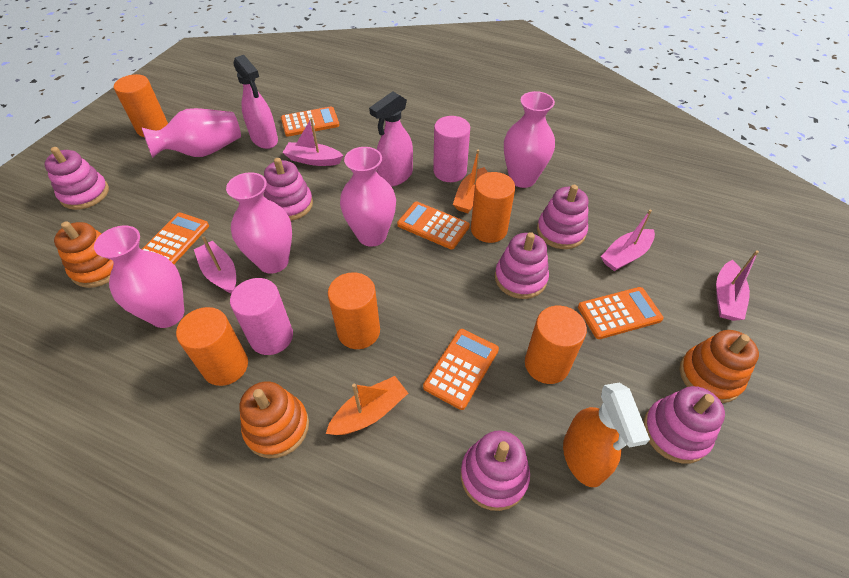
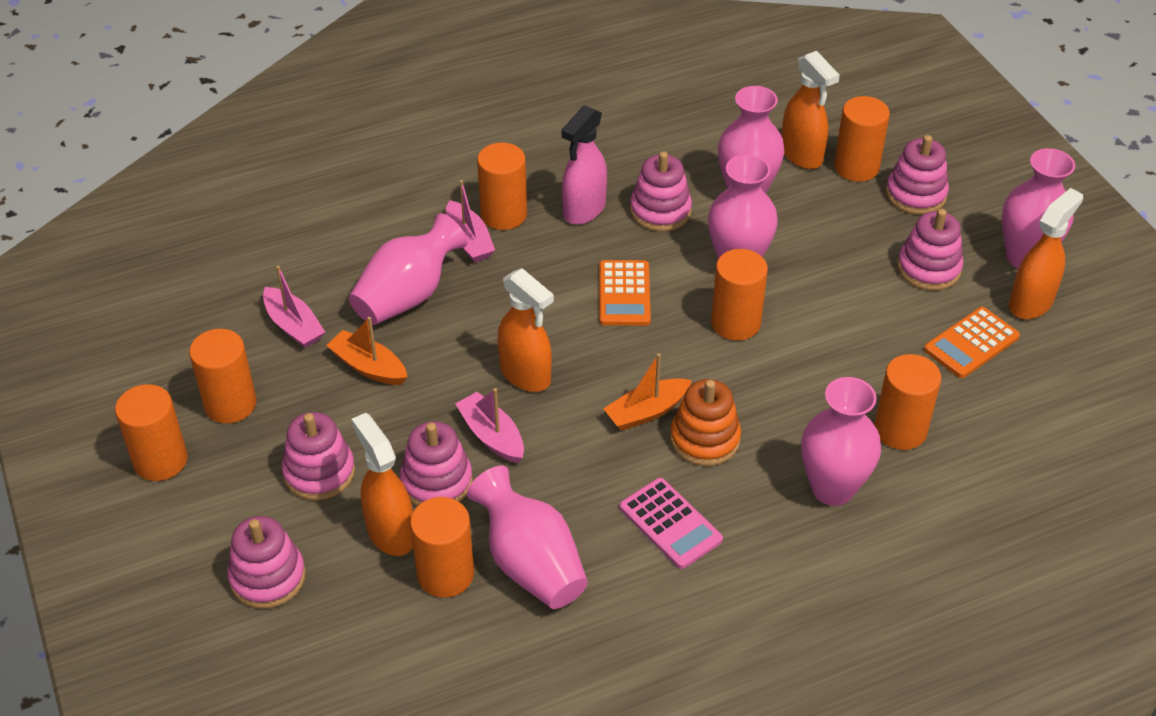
orange calculator: [142,213,209,264] [281,106,340,137] [397,202,470,249] [423,329,499,410] [578,287,664,339] = 5 -> [599,260,651,326] [924,307,1020,378] = 2
orange cylinder: [114,74,168,137] [176,307,248,386] [328,272,380,349] [471,172,515,243] [525,306,587,384] = 5 -> [115,384,187,481] [189,329,256,423] [410,497,474,598] [477,143,527,230] [711,249,768,341] [834,96,890,182] [874,354,941,450] = 7
orange spray bottle: [563,383,650,487] = 1 -> [351,413,413,556] [498,268,554,392] [782,51,840,169] [1009,188,1083,319] = 4
orange stacking toy: [54,221,113,288] [240,381,309,458] [680,330,759,403] = 3 -> [670,379,741,466] = 1
pink boat: [194,236,236,293] [282,118,343,166] [601,210,655,271] [716,250,759,321] = 4 -> [263,266,325,348] [446,180,495,263] [455,388,524,463] = 3
pink calculator: none = 0 -> [619,478,723,569] = 1
pink cylinder: [230,278,293,355] [433,116,470,182] = 2 -> none = 0
pink spray bottle: [233,55,278,149] [369,91,413,187] = 2 -> [561,105,607,225] = 1
pink vase: [94,225,184,328] [141,108,241,158] [226,172,292,273] [340,147,396,247] [504,91,555,188] = 5 -> [349,213,467,325] [467,466,588,609] [708,154,778,259] [718,86,785,193] [801,377,881,506] [1002,148,1075,269] = 6

